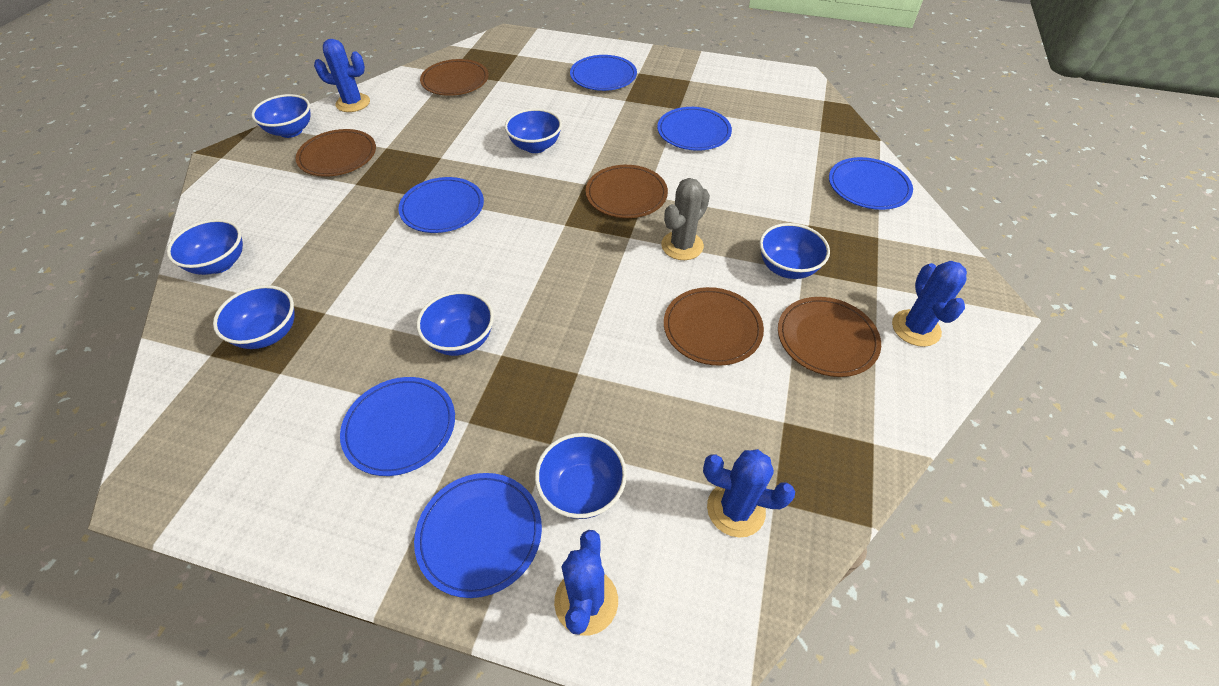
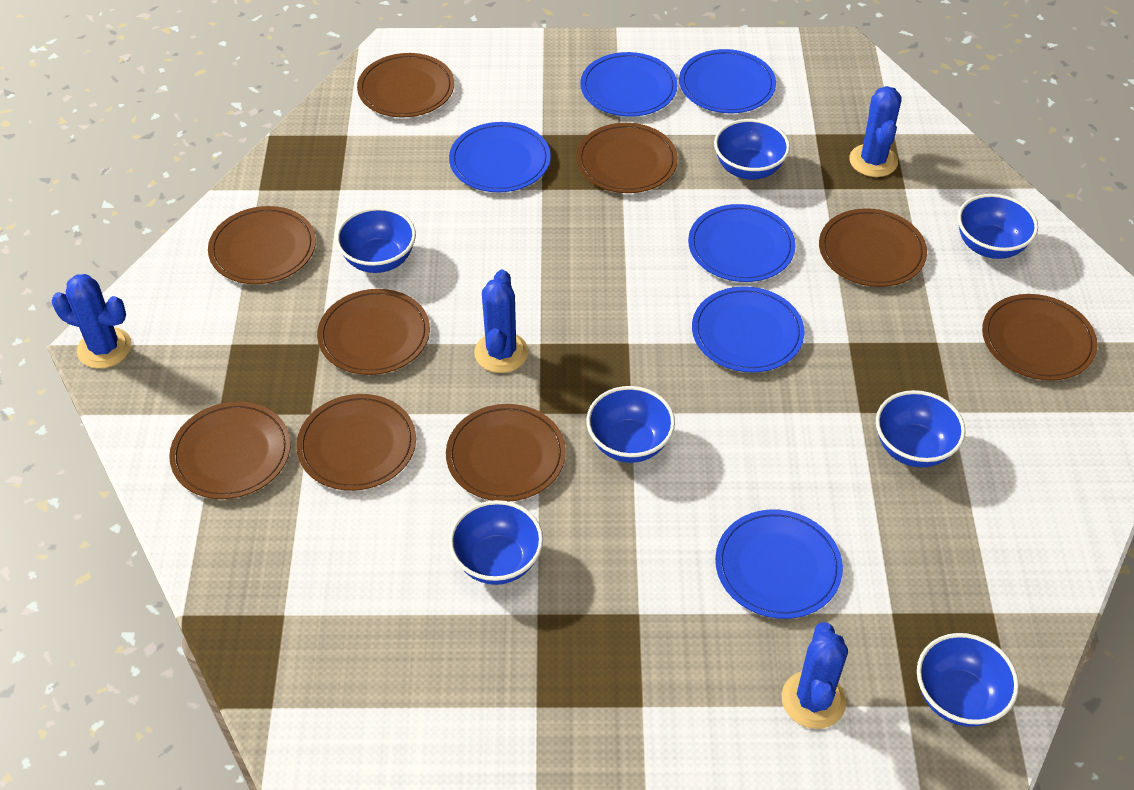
brown plate: [295,129,376,177] [420,59,489,96] [586,165,668,218] [664,287,764,366] [778,297,881,377] = 5 -> [169,401,291,499] [208,206,316,284] [296,394,416,491] [317,289,430,375] [357,53,454,117] [446,404,566,502] [576,123,678,193] [819,208,927,287] [982,294,1097,381] = 9
grey cactus: [661,178,710,260] = 1 -> none = 0

